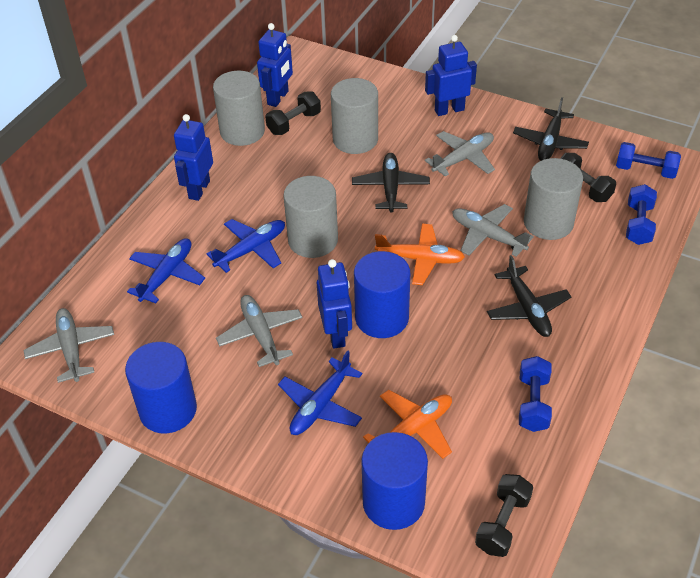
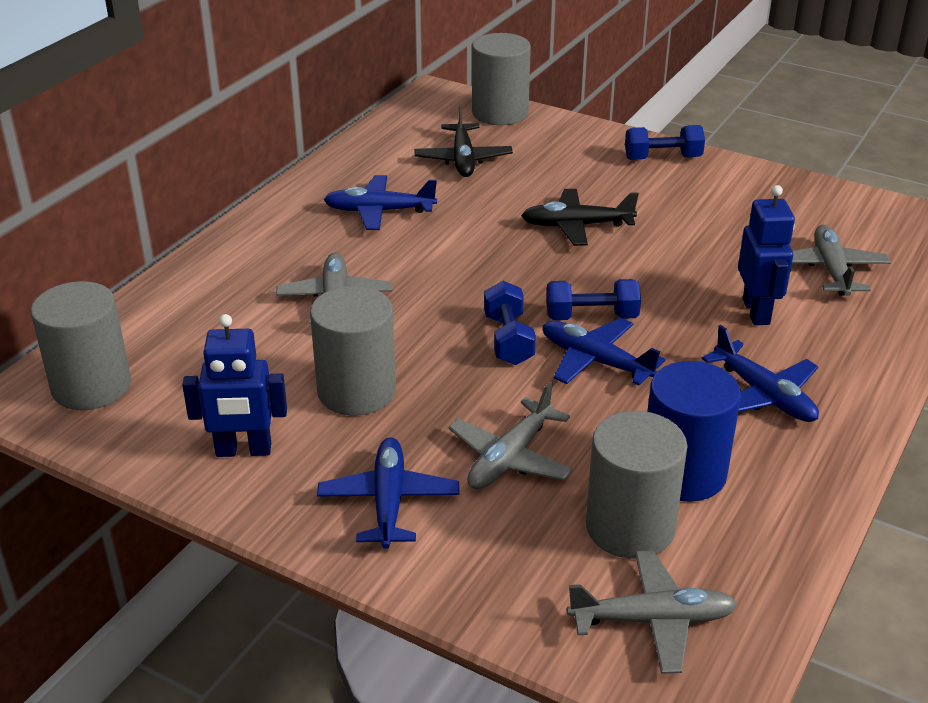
black dumbbell: [265,91,321,135] [475,474,533,557] [560,153,616,202] = 3 -> none = 0
black plane: [352,153,430,213] [487,255,571,337] [513,97,589,161] = 3 -> [414,105,513,177] [521,189,639,246] = 2
blue cylinder: [125,342,197,433] [354,251,410,338] [361,432,428,530] = 3 -> [647,361,741,502] = 1
blue plane: [127,238,205,303] [207,219,285,273] [278,351,362,435] = 3 -> [317,437,460,549] [324,175,437,230] [543,318,665,385] [702,325,819,422] = 4
blue robot: [174,114,213,201] [257,23,293,107] [317,259,352,349] [425,35,477,116] = 4 -> [182,314,287,457] [738,185,795,325] = 2
orange plane: [363,390,452,459] [375,224,465,285] = 2 -> none = 0

